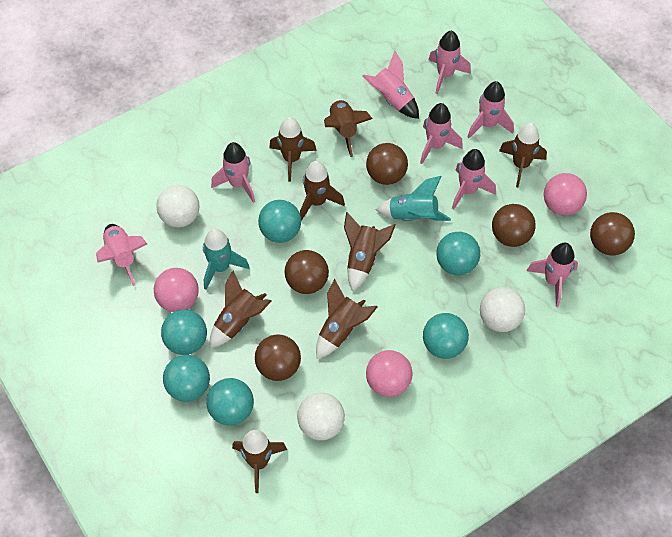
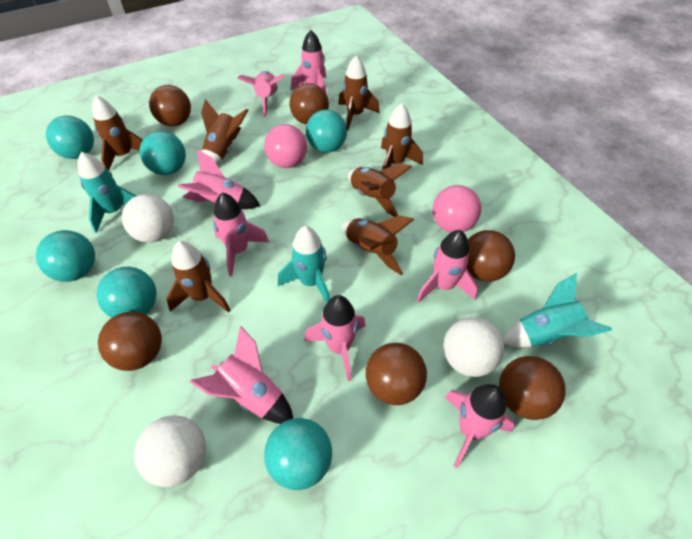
brown ball: [255,335,301,381] [285,250,329,294] [366,143,408,185] [492,204,536,247] [590,212,635,255] = 5 -> [98,312,162,371] [149,85,191,126] [290,83,329,125] [366,343,427,405] [467,230,515,282] [499,356,566,420] = 6
brown rocket: [210,270,271,348] [232,430,287,493] [269,117,317,182] [300,161,345,221] [316,279,378,359] [324,99,373,157] [344,212,396,291] [499,123,547,187] = 8 -> [92,95,143,170] [166,241,231,313] [201,99,248,165] [338,55,380,130] [342,215,415,275] [348,164,412,217] [381,103,423,170] = 7
pink ball: [154,268,199,312] [366,350,413,397] [544,173,587,215] = 3 -> [264,124,307,168] [432,185,481,233] = 2
turquoise rocket: [203,228,250,290] [375,176,451,221] = 2 -> [78,152,136,233] [278,226,330,303] [502,273,612,347] = 3

